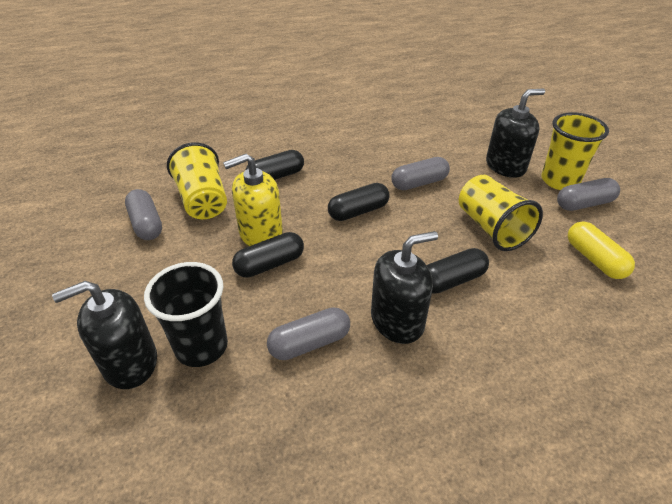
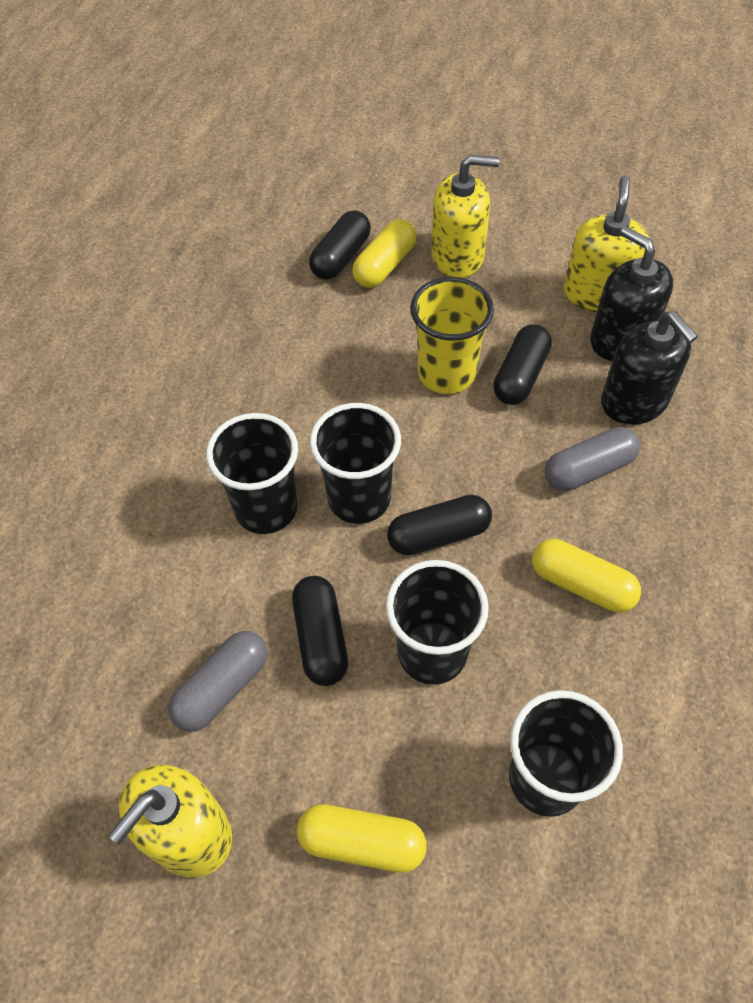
black cup: [144,262,228,367] = 1 -> [206,413,298,534] [310,403,401,524] [386,560,489,685] [509,690,623,817] = 4
black soap dispenser: [52,281,157,389] [371,231,438,344] [486,89,545,178] = 3 -> [590,226,673,361] [601,311,698,425] = 2
grey capsule: [125,189,162,240] [267,307,350,360] [391,157,450,190] [557,178,620,211] = 4 -> [168,631,267,732] [545,427,640,491] = 2
yellow capsule: [568,221,635,279] = 1 -> [297,804,427,873] [352,219,416,288] [532,539,641,612] = 3
yellow cup: [167,142,227,219] [459,175,543,251] [541,112,609,190] = 3 -> [410,277,494,394] = 1
yellow soap dispenser: [223,154,283,246] = 1 -> [109,765,232,878] [431,155,500,278] [564,176,649,312] = 3

